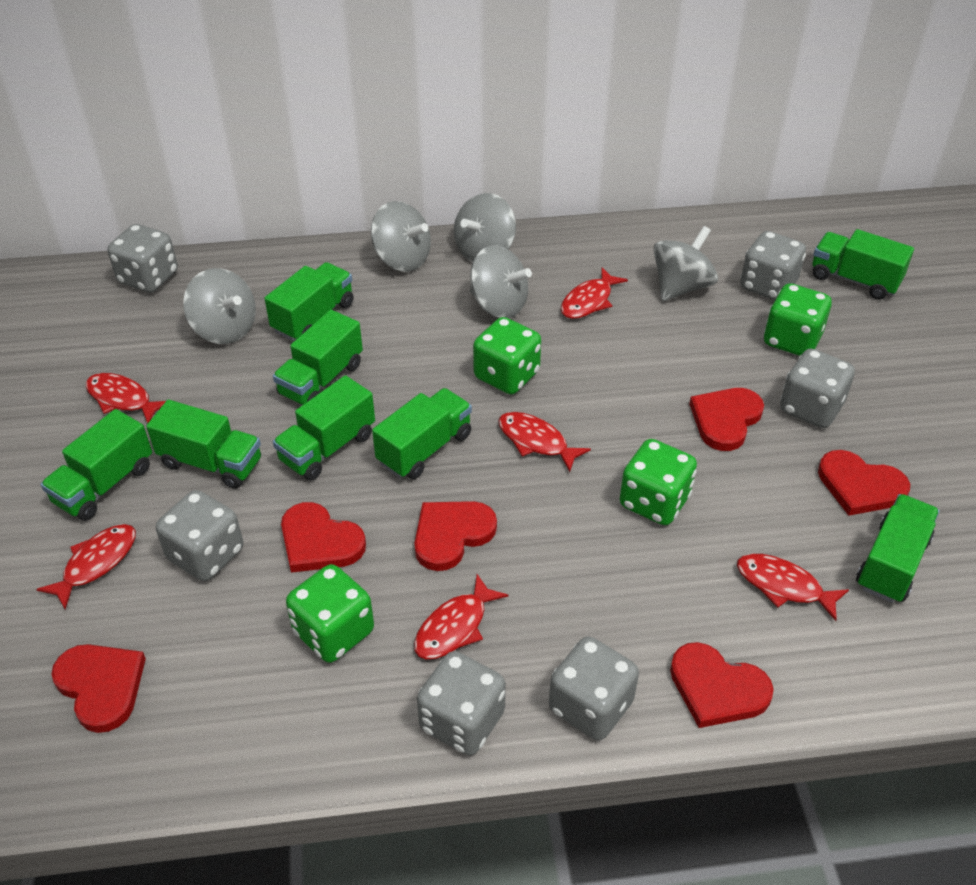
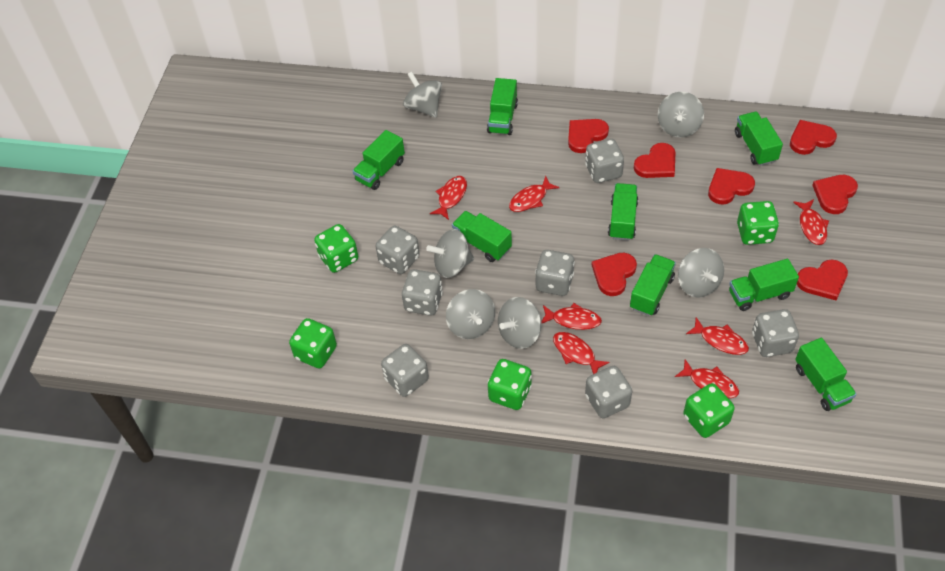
green dice: [286,564,374,663] [473,317,541,394] [620,439,697,525] [764,283,832,356] = 4 -> [289,318,337,369] [314,224,358,273] [488,359,532,410] [683,383,735,438] [737,201,779,245] = 5
grey dice: [107,224,178,293] [156,490,243,581] [417,651,506,755] [549,636,639,741] [740,231,806,301] [780,349,855,428] = 6 -> [376,226,420,274] [381,344,429,397] [402,269,443,316] [535,250,575,296] [585,139,624,183] [585,366,632,418] [752,309,799,357] = 7
grey spinning top: [183,268,256,344] [371,201,431,272] [454,193,516,262] [470,245,532,318] [653,226,718,301] = 5 -> [403,72,442,118] [426,229,474,278] [446,289,495,339] [498,297,541,349] [658,92,704,137] [678,248,724,297] = 6
red fish: [36,524,136,609] [86,373,166,424] [414,574,509,659] [498,412,591,472] [561,267,628,319] [737,554,849,621] = 6 -> [430,176,467,220] [509,176,559,212] [541,303,602,330] [553,332,610,374] [675,359,739,398] [686,317,749,355] [793,199,829,245] = 7
red heart: [51,644,146,733] [281,502,366,572] [414,501,497,571] [670,642,774,728] [689,388,764,451] [818,450,910,516] = 6 -> [568,119,609,153] [592,253,637,296] [634,143,675,178] [708,168,755,205] [790,120,837,155] [797,260,848,300] [812,175,858,214] = 7

